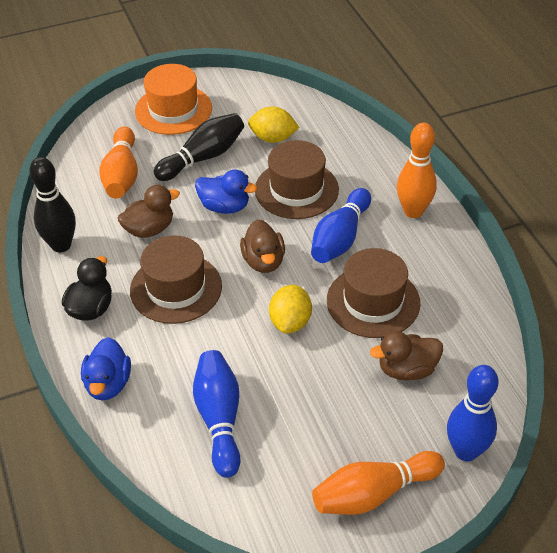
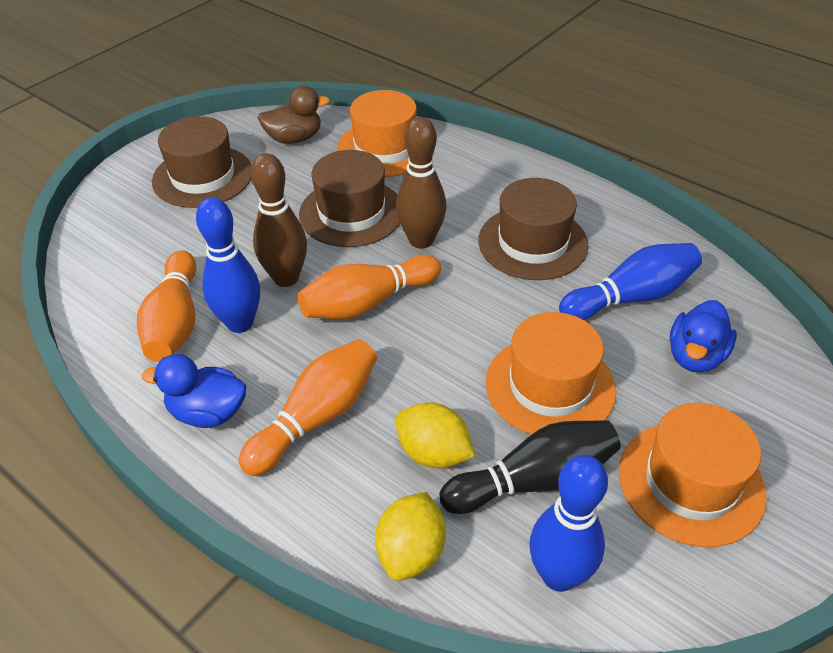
black bowling pin: [29,157,76,252] [154,113,244,181] = 2 -> [440,420,621,514] = 1
black duck: [62,256,112,321] = 1 -> none = 0
brown bowling pin: none = 0 -> [251,153,307,287] [396,117,447,249] = 2
brown duck: [118,185,180,238] [240,219,285,273] [370,331,443,380] = 3 -> [258,86,330,144] = 1
orange hat: [135,64,212,135] = 1 -> [337,90,417,177] [486,312,616,435] [619,403,767,547] = 3

